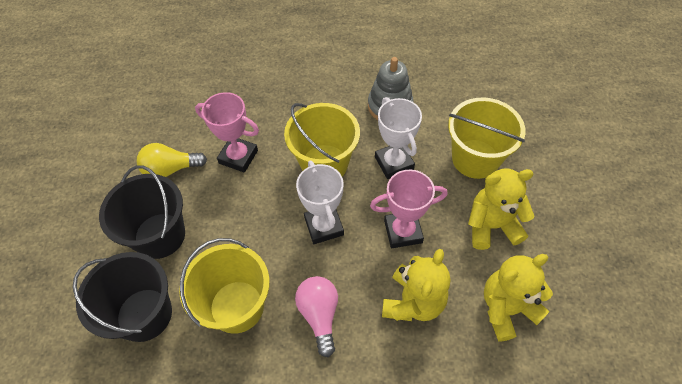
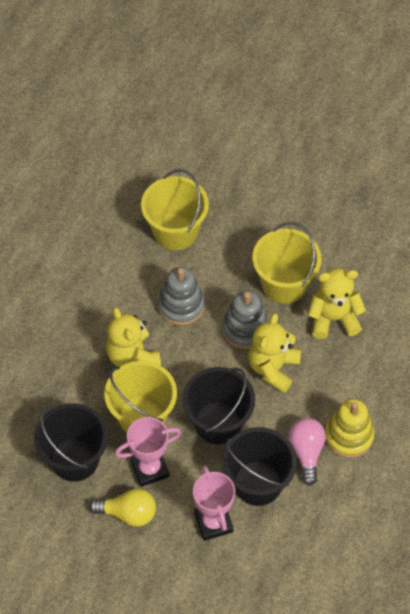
black bucket: [72,252,172,342] [99,165,185,259] = 2 -> [34,403,108,482] [182,367,255,445] [222,427,297,506] = 3
grey stacking toy: [368,57,414,120] = 1 -> [158,267,205,326] [222,290,269,349] = 2
white trophy: [296,160,344,244] [375,97,422,179] = 2 -> none = 0
yellow stacking toy: none = 0 -> [325,399,374,458] = 1

